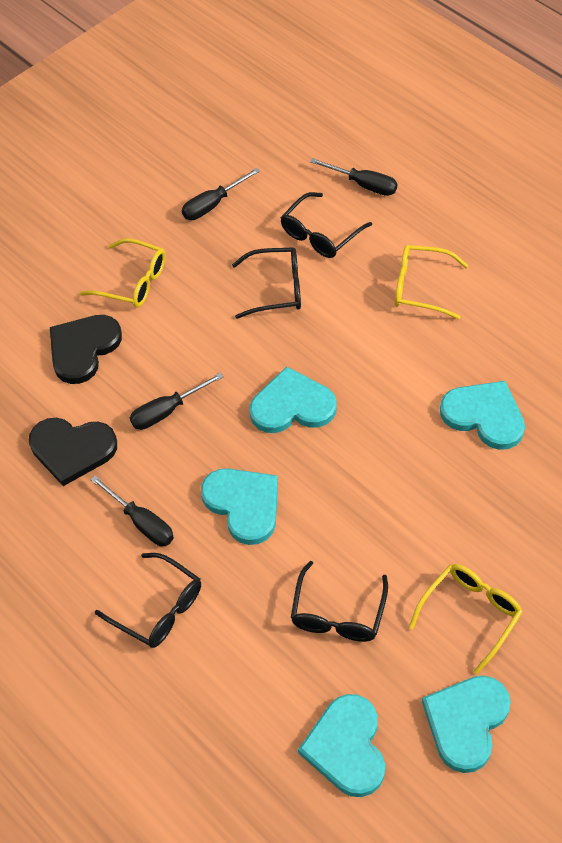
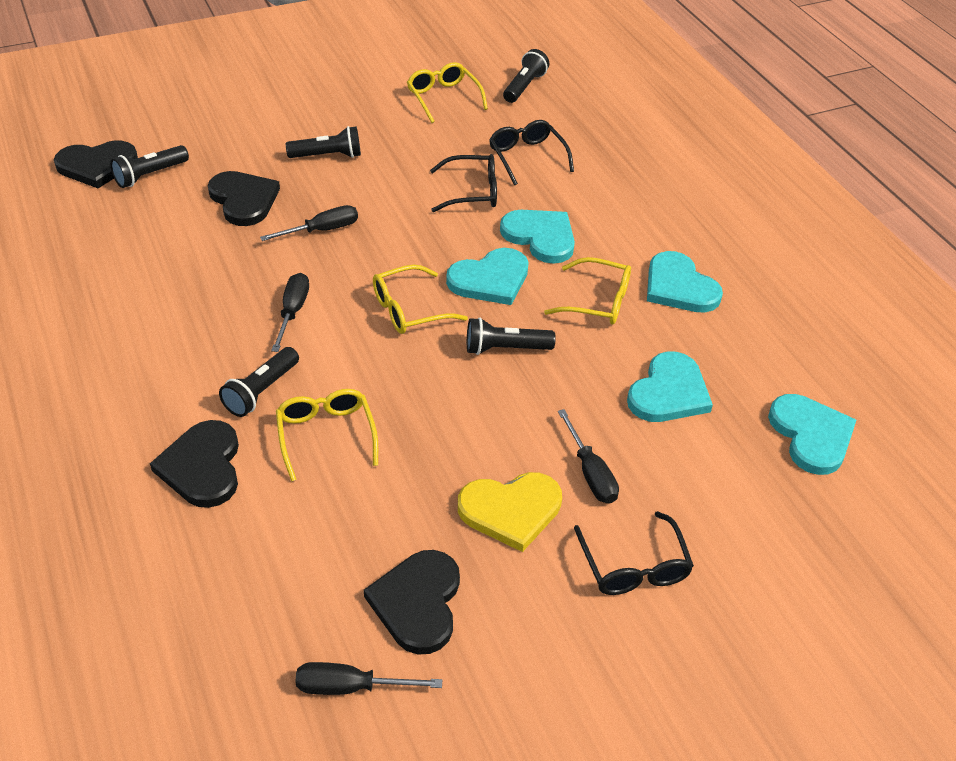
black flashlight: none = 0 -> [110,145,189,188] [219,347,299,417] [286,126,361,158] [467,318,556,355] [503,49,549,103] = 5
black glasses: [95,553,201,648] [232,247,301,319] [280,192,372,258] [291,561,388,642] = 4 -> [430,154,497,212] [489,120,574,185] [574,511,694,595] = 3
black heart: [29,418,117,486] [50,315,122,384] = 2 -> [54,140,138,188] [150,420,239,508] [208,171,280,226] [364,550,460,655] = 4
yellow glasses: [80,238,166,308] [395,245,468,319] [409,564,523,674] = 3 -> [276,389,378,481] [373,265,468,334] [407,62,488,123] [544,257,631,324] = 4
yellow heart: none = 0 -> [458,472,562,552] = 1

